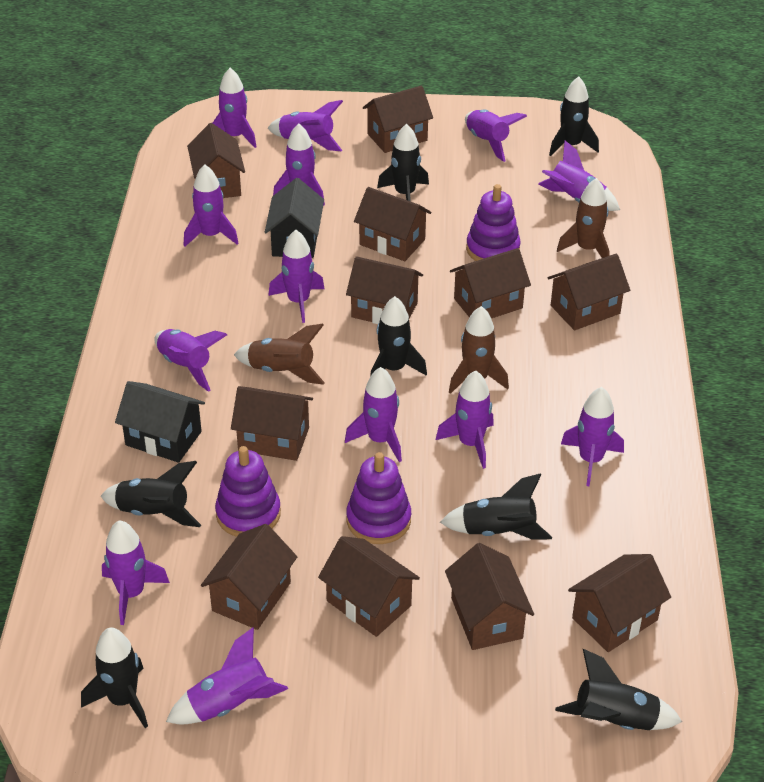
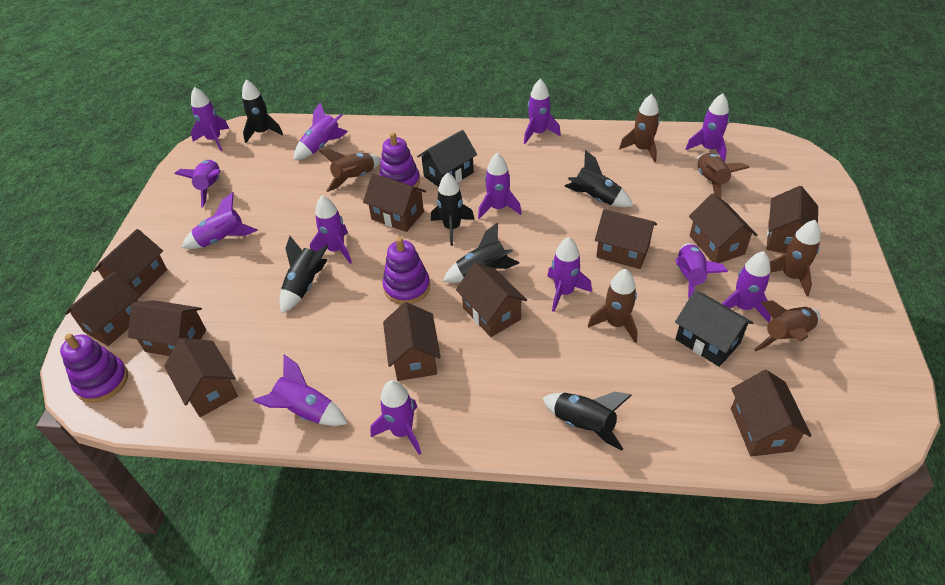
black rocket: [81,628,148,728] [101,461,201,527] [370,296,427,377] [377,124,429,202] [440,473,552,540] [549,76,599,156] [555,649,682,730] = 7 -> [242,80,283,143] [280,236,329,313] [431,172,475,246] [443,222,519,283] [543,392,632,450] [565,150,633,207] = 6
brown rocket: [234,324,325,385] [449,306,509,394] [557,178,610,258] = 3 -> [319,149,381,192] [588,269,638,343] [619,94,660,163] [697,153,749,198] [754,300,821,352] [770,220,821,296] = 6

